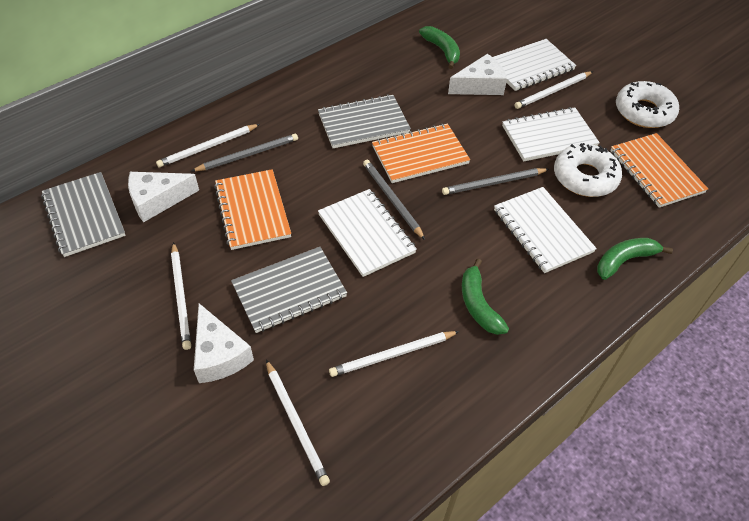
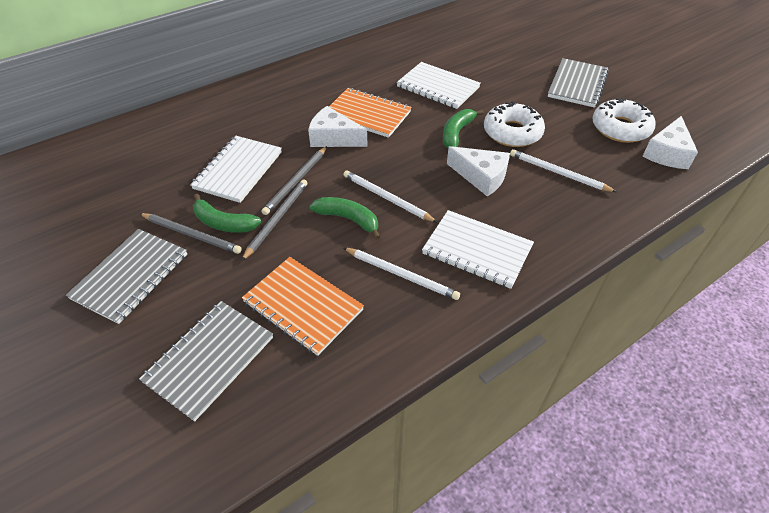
orange notebook: [214,169,291,250] [372,123,470,183] [610,133,708,208] = 3 -> [242,257,364,356] [329,88,412,138] = 2
white notebook: [318,189,417,277] [493,39,576,91] [494,187,597,273] [502,107,600,162] = 4 -> [190,136,282,203] [397,62,481,109] [422,210,534,289] = 3
white pencil: [156,124,260,167] [171,242,191,350] [266,360,330,486] [329,331,460,377] [514,71,593,109] = 5 -> [343,247,460,300] [344,170,438,223] [510,149,617,192] = 3

